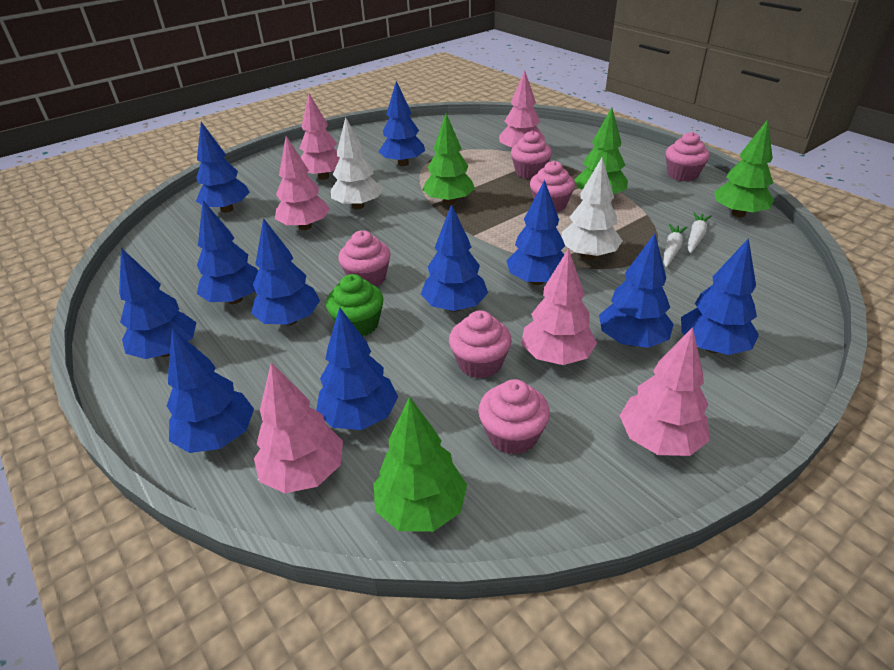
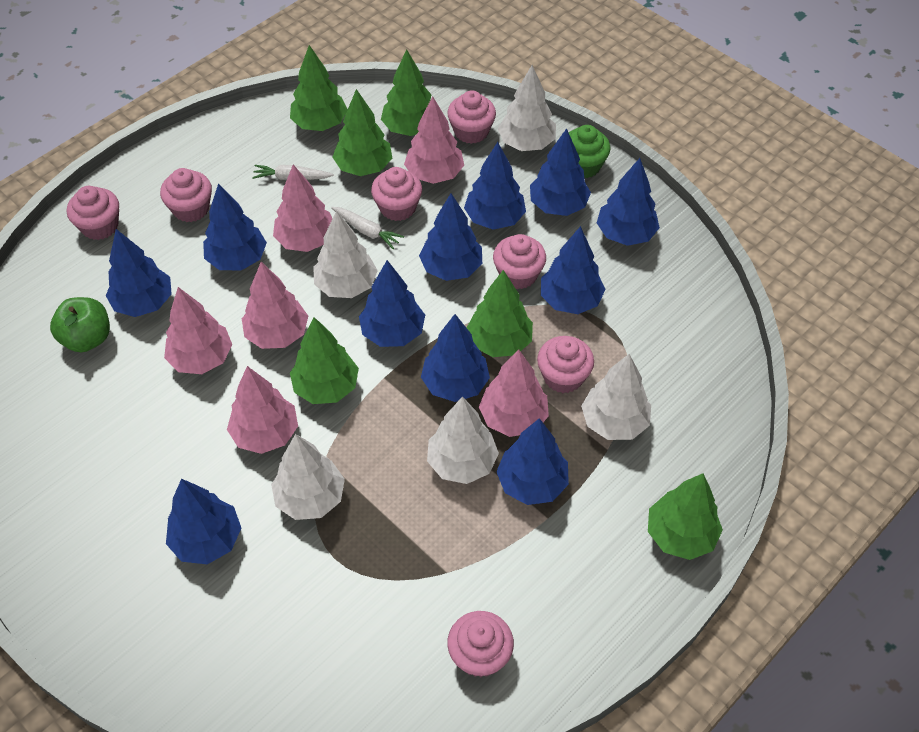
green apple: none = 0 -> [50,297,110,352] = 1
green tree: [374,397,467,532] [422,113,475,205] [575,108,628,195] [714,119,774,217] = 4 -> [290,45,348,131] [290,317,359,404] [332,89,392,176] [381,49,432,136] [467,270,533,357] [648,473,723,560] = 6
pink cupcake: [338,230,391,287] [449,310,512,379] [478,379,550,455] [511,131,552,179] [530,161,575,212] [666,132,710,181] = 6 -> [67,186,119,240] [160,168,212,222] [371,167,422,221] [447,90,496,144] [447,611,514,677] [493,234,546,289] [537,336,594,393] = 7
white tree: [331,117,383,209] [562,157,623,259] = 2 -> [271,434,345,520] [313,211,378,298] [427,396,499,484] [498,65,556,151] [581,354,651,440] = 5

